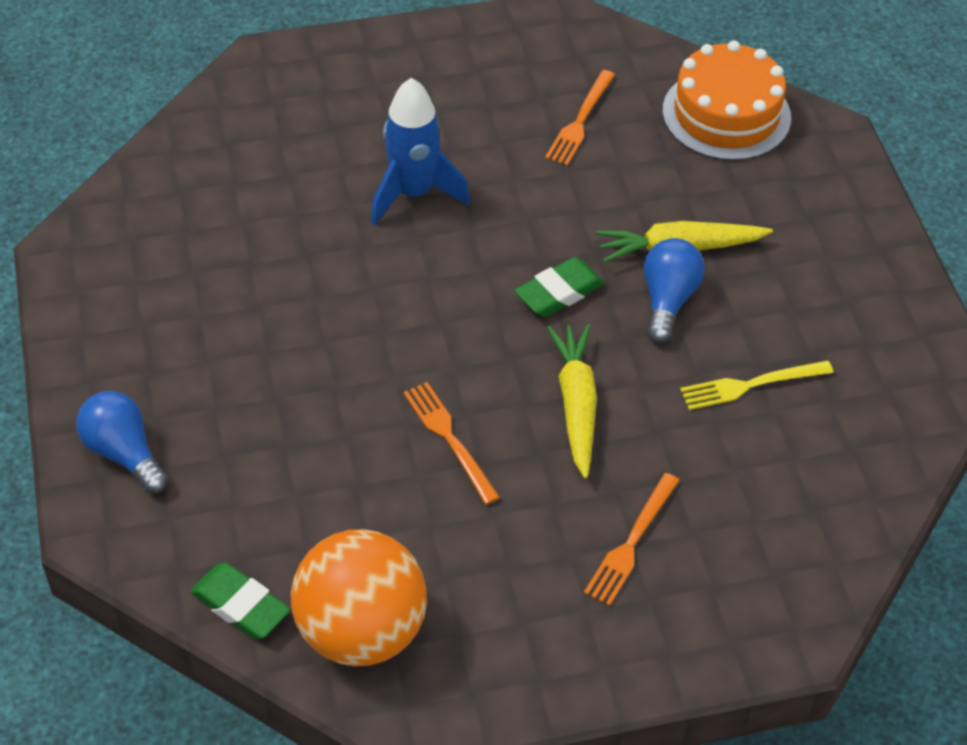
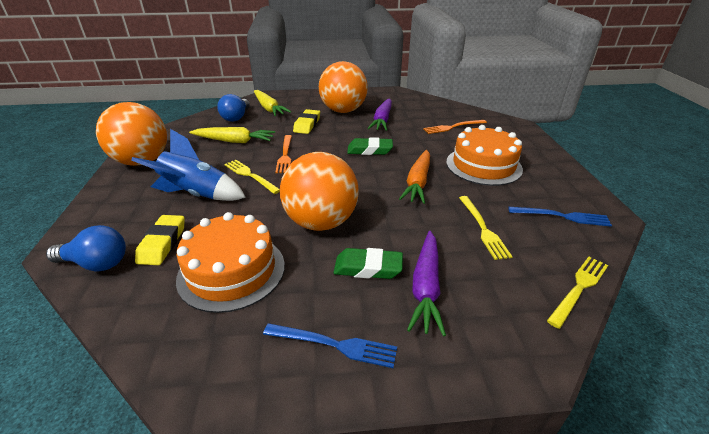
blue fork: none = 0 -> [263,323,397,368] [508,207,612,227] = 2
orange ball: [291,529,427,666] = 1 -> [96,102,167,166] [280,152,359,231] [319,61,368,113] = 3
orange cake: [663,41,791,161] = 1 -> [176,212,285,313] [446,125,523,186] = 2
orange carrot: none = 0 -> [399,150,430,204] = 1
orange fork: [404,382,500,505] [545,70,615,166] [584,473,680,606] = 3 -> [275,135,292,173] [423,120,487,134] = 2
purple carrot: none = 0 -> [368,99,392,131] [407,231,446,336] = 2
yellow eraser: none = 0 -> [135,215,185,265] [293,109,320,134] = 2
yellow fork: [680,360,833,410] = 1 -> [224,160,280,194] [459,196,512,260] [547,257,608,329] = 3

